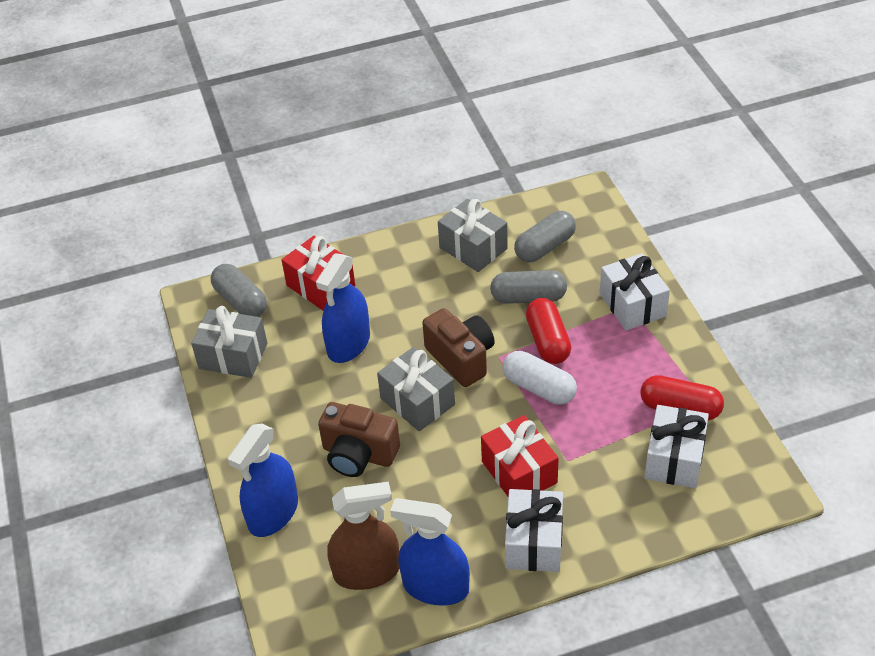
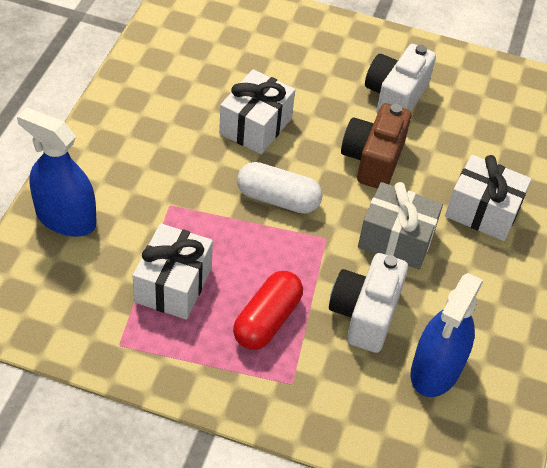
blue spray bottle: [228,424,298,537] [316,253,370,363] [390,498,470,606] = 3 -> [17,107,97,236] [410,273,484,397] = 2
brown camera: [318,402,400,477] [422,308,495,387] = 2 -> [341,103,411,189] = 1
brown spray bottle: [328,482,399,590] = 1 -> none = 0
grey capsule: [211,264,267,317] [490,270,567,304] [514,211,576,262] = 3 -> none = 0
grey gift: [191,306,267,378] [377,347,455,431] [438,199,508,272] = 3 -> [358,182,443,269] = 1
red capsule: [526,298,571,364] [640,375,724,420] = 2 -> [233,271,303,350] = 1
red gift: [282,236,355,311] [481,415,559,496] = 2 -> none = 0
white camera: none = 0 -> [329,253,408,353] [365,44,436,114] = 2

